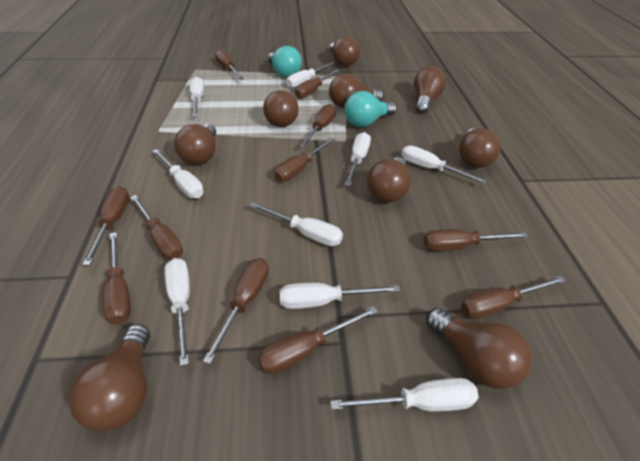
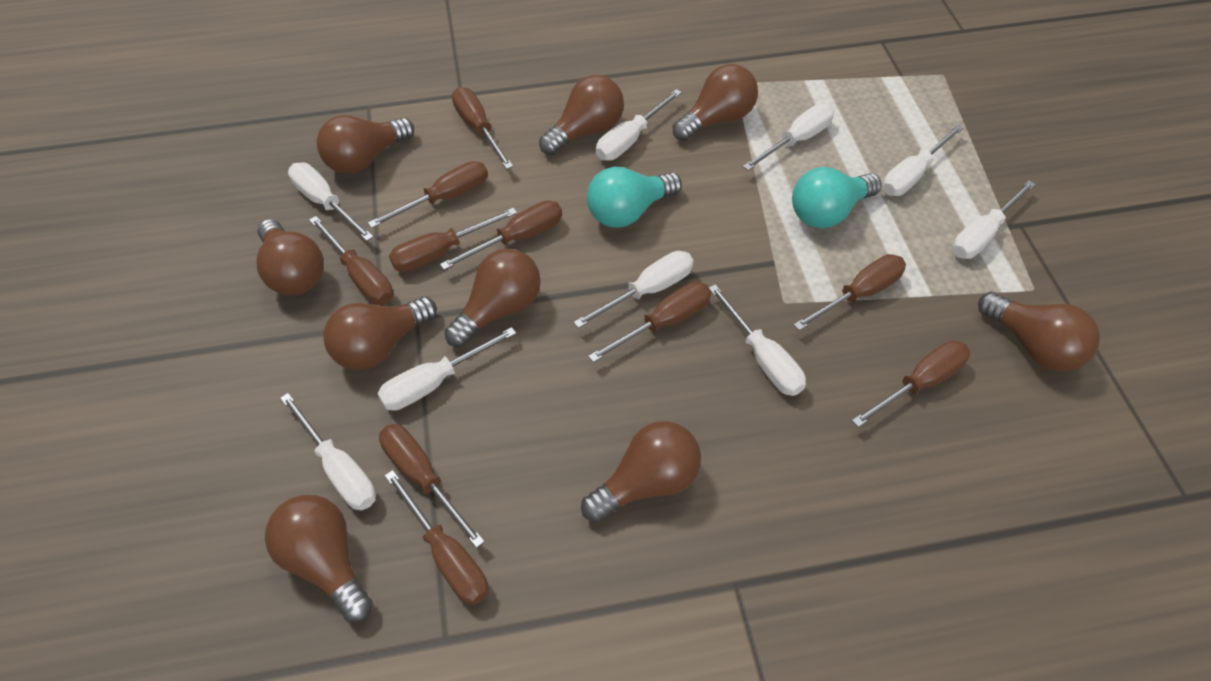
brown screwdriver: [83,186,130,266] [102,232,131,325] [130,195,183,260] [203,258,269,364] [215,49,244,80] [258,306,378,374] [274,137,335,182] [295,69,340,99] [299,104,336,148] [424,229,528,251] [461,276,566,319] = 11 -> [309,216,394,305] [368,161,488,228] [379,424,485,548] [385,470,488,605] [389,208,517,272] [440,200,562,270] [452,87,513,169] [588,282,711,363] [794,254,906,331] [852,340,970,427] = 10

